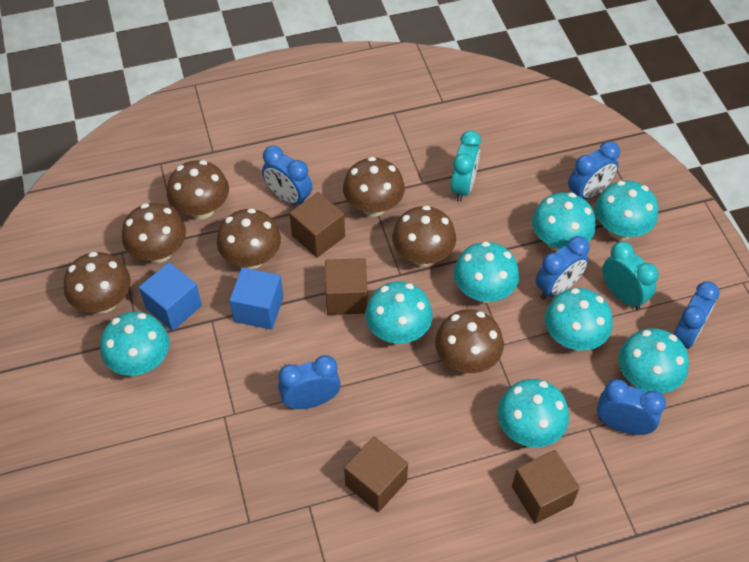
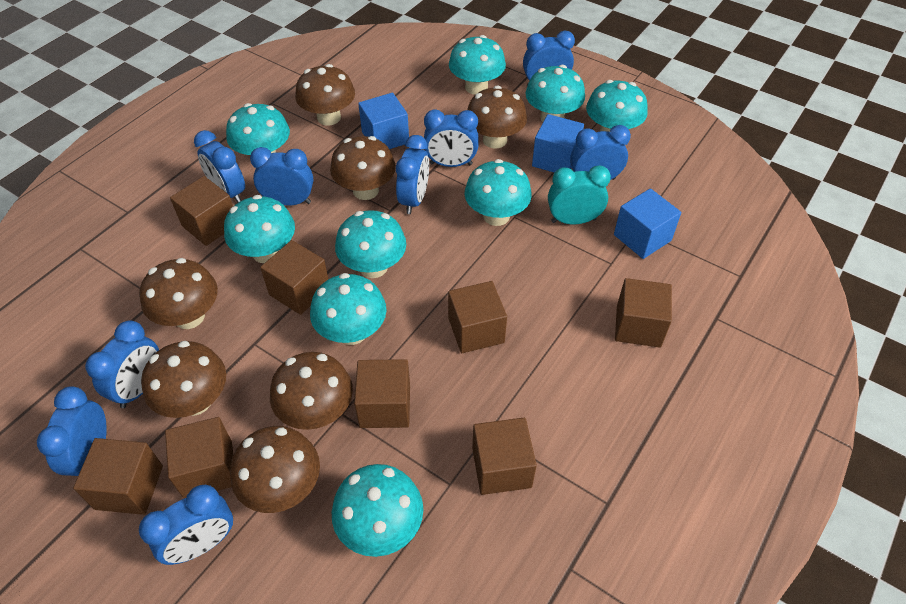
blue clock: [262,146,312,205] [278,355,341,409] [535,236,590,300] [568,141,620,200] [597,379,666,435] [673,281,720,349] = 6 -> [37,386,107,476] [85,320,159,408] [139,485,233,565] [194,130,245,203] [250,147,313,206] [396,135,429,214] [424,109,479,167] [523,31,575,86] [570,125,631,180] = 9
blue cube: [139,262,202,331] [229,268,283,330] = 2 -> [358,93,409,149] [532,114,584,173] [614,188,681,259] = 3
brown cube: [289,192,345,258] [325,258,367,315] [344,436,408,512] [512,450,580,524] = 4 -> [73,438,163,515] [165,417,233,499] [170,176,233,246] [260,240,328,315] [354,359,410,428] [448,281,507,353] [472,418,537,495] [615,278,672,348] = 8
turquoise clock: [451,130,481,202] [602,241,659,310] = 2 -> [548,165,611,224] = 1
turquoise mushroom: [100,312,169,376] [365,282,433,344] [454,241,519,303] [497,379,569,447] [532,192,596,252] [545,288,613,350] [595,181,658,240] [618,328,689,393] = 8 -> [224,195,295,263] [226,103,290,155] [310,273,387,345] [332,464,423,557] [335,210,406,278] [449,35,506,95] [465,159,532,226] [526,65,585,122] [586,80,648,132] = 9

